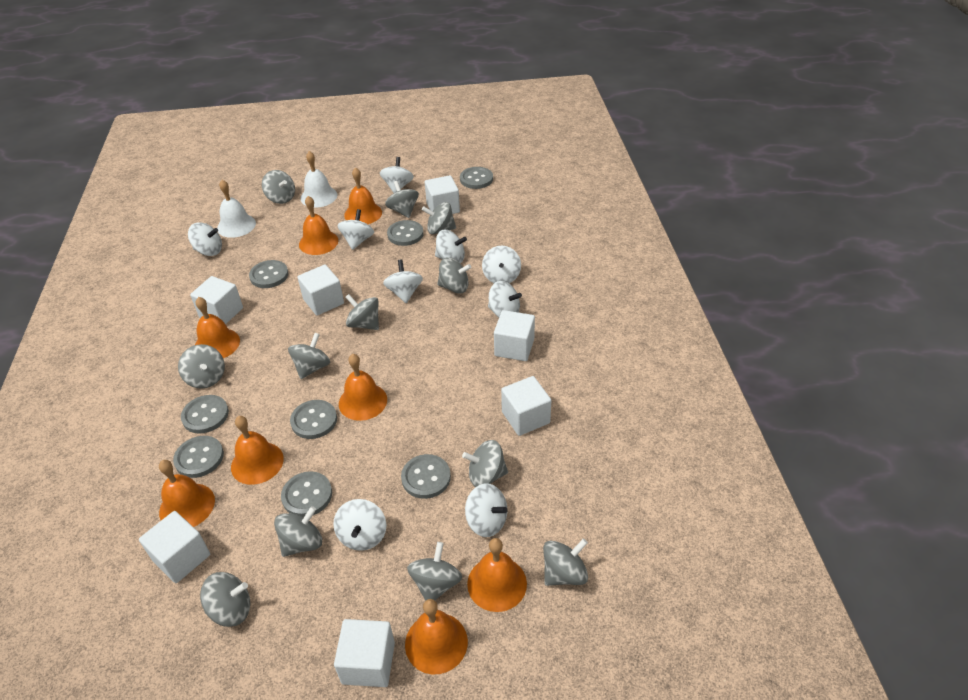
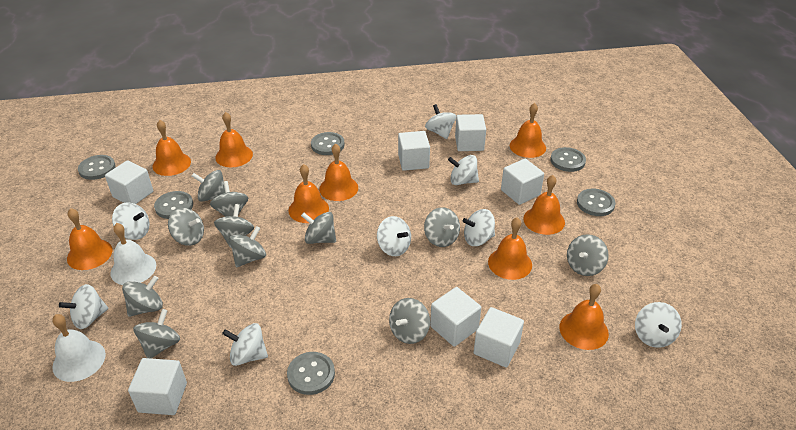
grey button: [173,436,224,478] [181,395,229,434] [249,260,288,288] [281,471,332,517] [290,400,337,439] [387,220,424,246] [401,454,451,499] [460,167,493,189] = 8 -> [78,155,116,180] [154,191,193,219] [287,352,335,395] [311,132,345,155] [550,147,586,172] [577,189,615,216] = 6
grey spinning top: [178,344,225,389] [200,572,250,627] [262,170,295,204] [274,506,322,557] [288,333,330,379] [345,294,379,330] [385,181,419,218] [407,542,462,601] [422,202,456,234] [437,257,471,293] [462,440,508,487] [543,539,588,586] = 12 -> [122,276,163,317] [133,309,180,359] [168,208,204,246] [192,170,225,202] [210,181,248,216] [214,204,254,248] [229,226,266,267] [301,212,336,244] [389,298,430,344] [424,207,460,247] [567,234,609,276] = 11
orange bell: [159,460,215,527] [195,297,240,358] [231,416,284,485] [299,196,338,255] [339,354,387,421] [344,167,382,224] [405,599,468,674] [467,538,527,612] = 8 -> [67,208,112,270] [153,120,191,176] [215,112,253,167] [288,164,329,223] [319,143,358,201] [488,217,532,280] [510,103,546,158] [523,175,565,235] [560,284,609,350] = 9
white spinning top: [188,222,222,256] [333,499,386,551] [337,209,374,250] [380,157,414,193] [383,259,423,303] [435,230,467,263] [465,483,508,537] [482,246,521,283] [488,281,522,317] = 9 -> [59,284,109,329] [112,202,150,240] [222,323,268,366] [377,216,411,256] [425,104,456,139] [448,155,479,185] [463,209,495,246] [635,302,682,348] = 8

